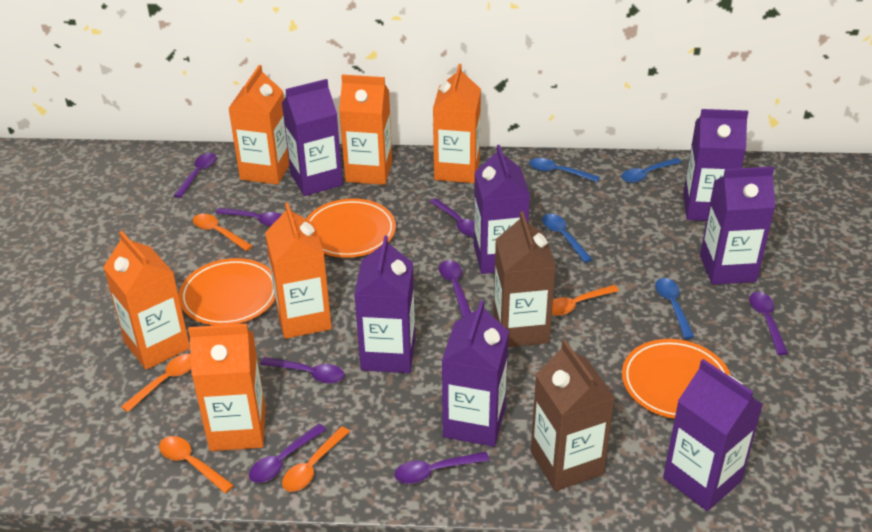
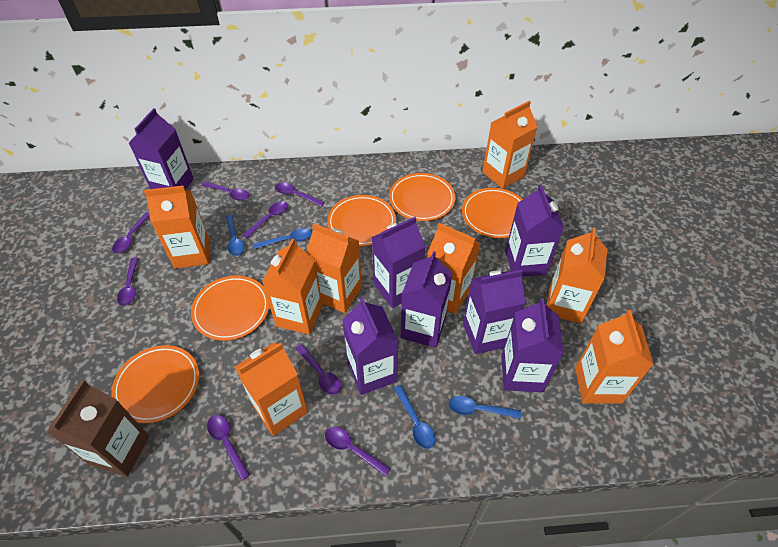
brown carton: [493,211,556,347] [531,340,615,491] = 2 -> [47,380,149,477] = 1
orange carton: [103,231,190,370] [188,324,266,451] [228,65,289,185] [265,202,332,339] [339,75,392,185] [433,64,481,183] = 6 -> [144,186,210,269] [235,342,308,436] [262,239,323,335] [306,223,362,313] [427,223,480,314] [483,101,537,189] [546,227,607,323] [575,310,654,404] = 8
orange plate: [179,258,275,326] [307,199,396,258] [622,339,731,419] = 3 -> [112,345,199,423] [191,276,269,341] [327,195,396,246] [389,173,455,221] [462,188,523,238] = 5
orange spoon: [121,354,191,412] [159,436,234,493] [193,214,252,251] [282,426,350,492] [552,285,619,316] = 5 -> none = 0

